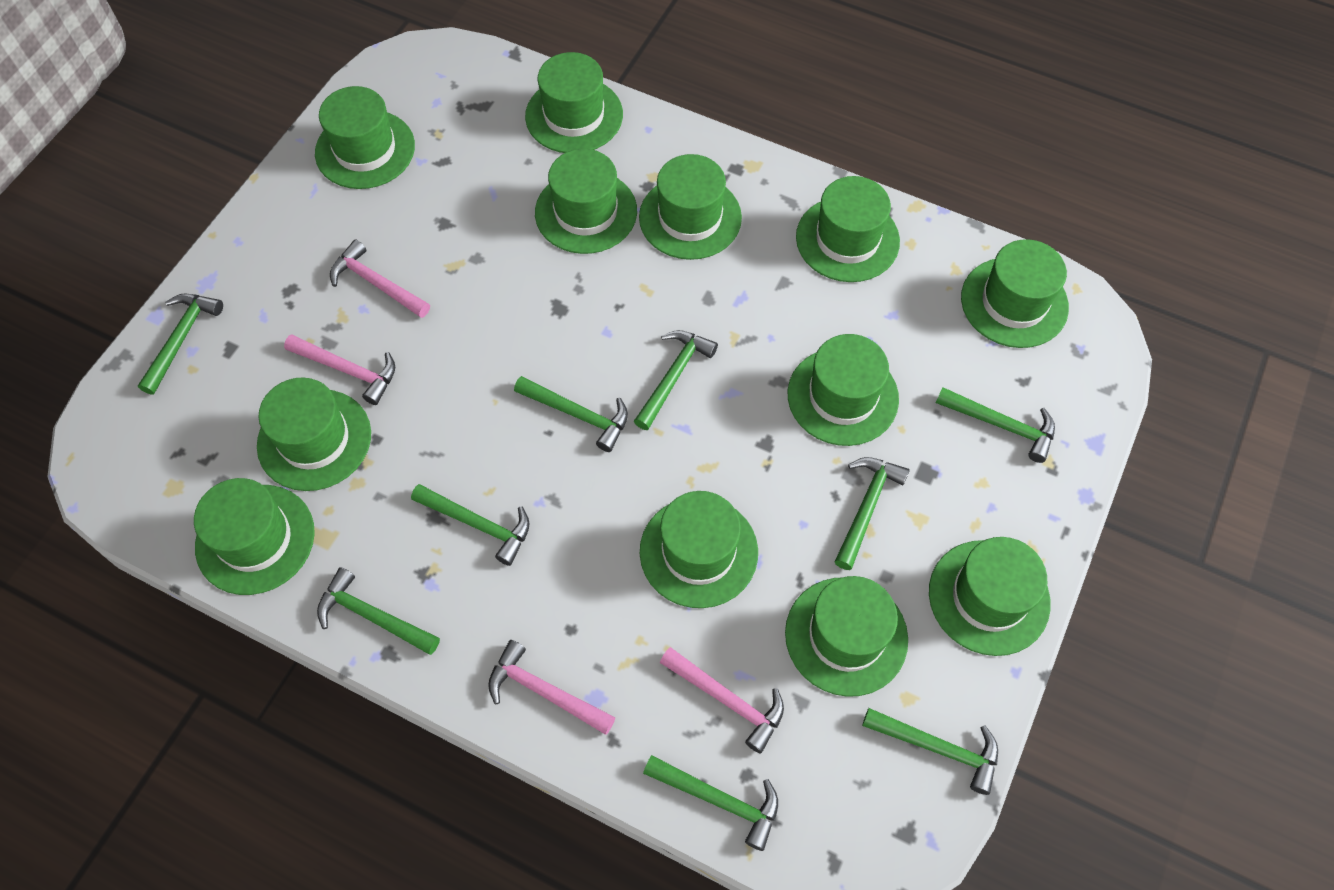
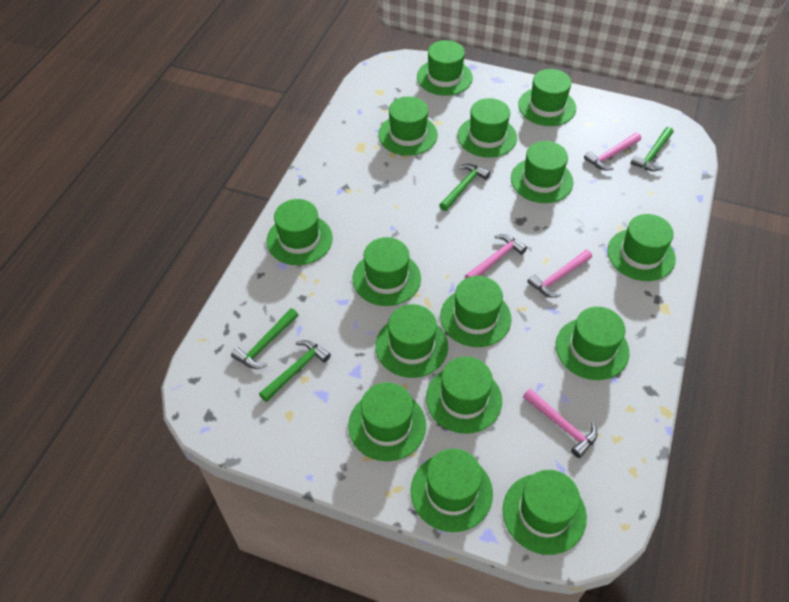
green hammer: [138,294,223,395] [317,567,440,655] [411,484,530,566] [514,376,628,452] [634,330,718,430] [643,755,778,851] [835,457,910,570] [862,708,998,795] [936,387,1055,463] = 9 -> [231,308,298,369] [259,340,331,402] [439,164,490,211] [631,127,673,171] = 4
green hat: [194,478,315,595] [257,378,371,491] [315,86,415,189] [525,52,623,153] [535,149,637,254] [639,154,742,260] [640,491,758,608] [785,576,908,697] [788,334,899,446] [796,176,900,282] [929,537,1051,656] [961,239,1069,348] = 12 -> [267,199,333,265] [348,382,426,461] [353,237,421,306] [375,304,448,378] [378,96,438,156] [411,448,493,532] [417,40,473,96] [426,356,502,434] [440,276,511,347] [458,98,517,158] [503,470,587,555] [511,141,574,203] [518,69,576,126] [556,306,630,380] [607,214,676,281] = 15

